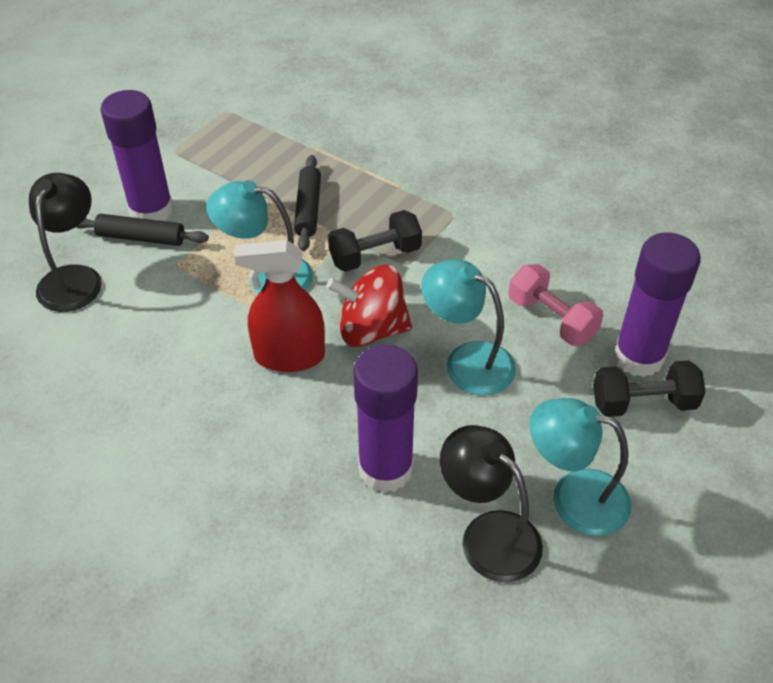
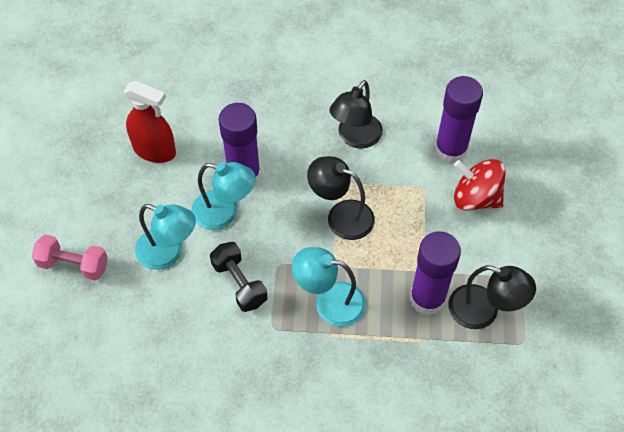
black dumbbell: [328,210,422,272] [593,360,706,417] = 2 -> [210,242,268,312] = 1
black lamp: [29,173,102,312] [440,425,543,582] = 2 -> [307,156,375,240] [329,80,383,149] [448,265,536,329] = 3
black rolling pin: [76,214,209,246] [294,155,321,251] = 2 -> none = 0

